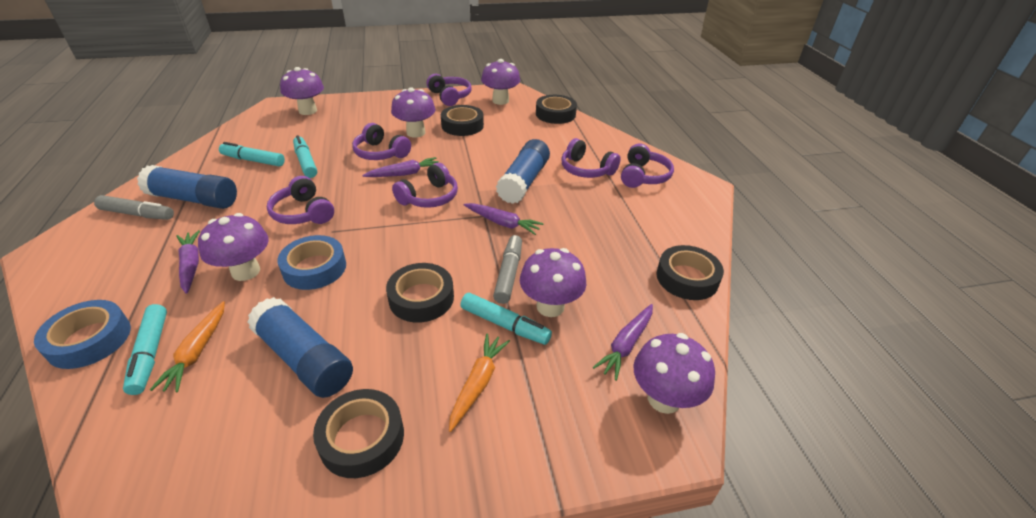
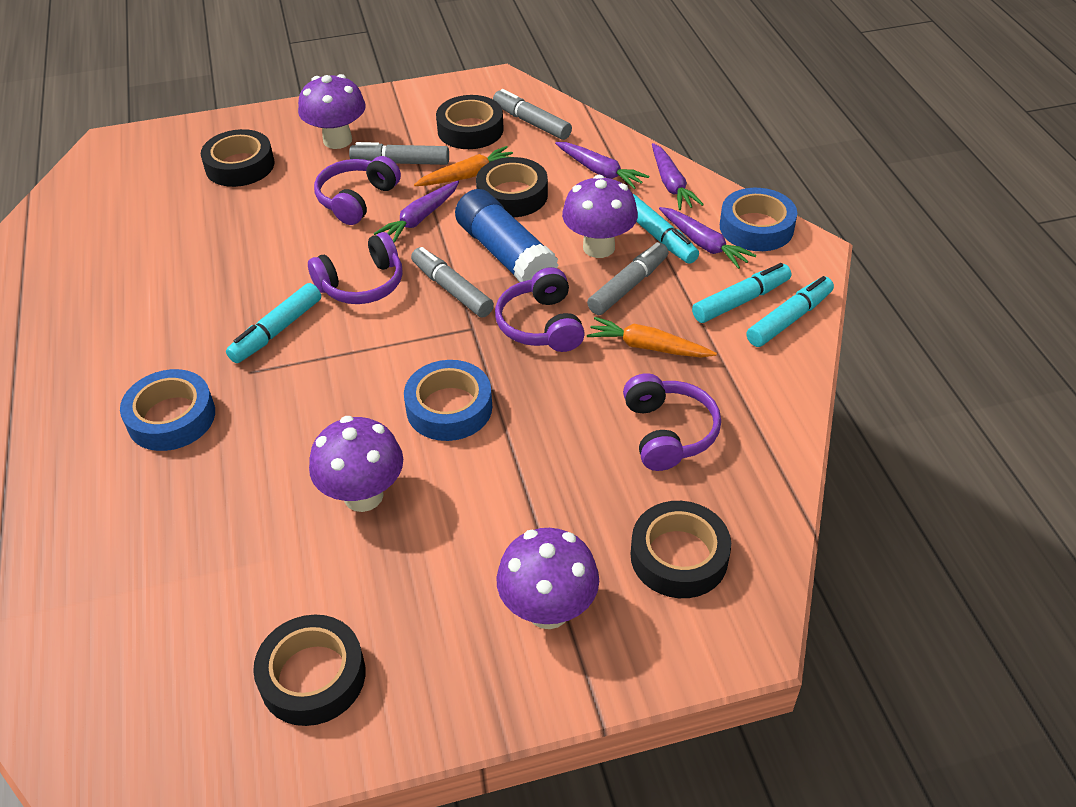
blue glue stick: [137,165,237,209] [247,297,353,398] [496,139,550,204] = 3 -> [455,189,558,282] = 1
blue tape: [34,300,131,369] [277,235,346,290] = 2 -> [120,369,215,451] [404,360,492,441] [720,188,797,251] = 3
grey marker: [94,195,174,220] [493,235,522,304] = 2 -> [349,142,449,165] [411,247,494,317] [493,89,572,140] [587,242,669,315] = 4
purple headphones: [267,176,334,224] [352,123,411,160] [392,163,458,208] [427,74,472,106] [561,138,621,178] [621,144,674,188] = 6 -> [308,232,403,304] [314,156,401,225] [495,267,585,352] [623,373,721,471] = 4
purple mushroom: [198,213,269,281] [280,67,324,115] [391,87,435,138] [481,59,520,105] [520,248,586,317] [633,333,715,414] = 6 -> [298,74,366,149] [309,416,403,512] [496,528,599,629] [562,175,638,258] = 4

